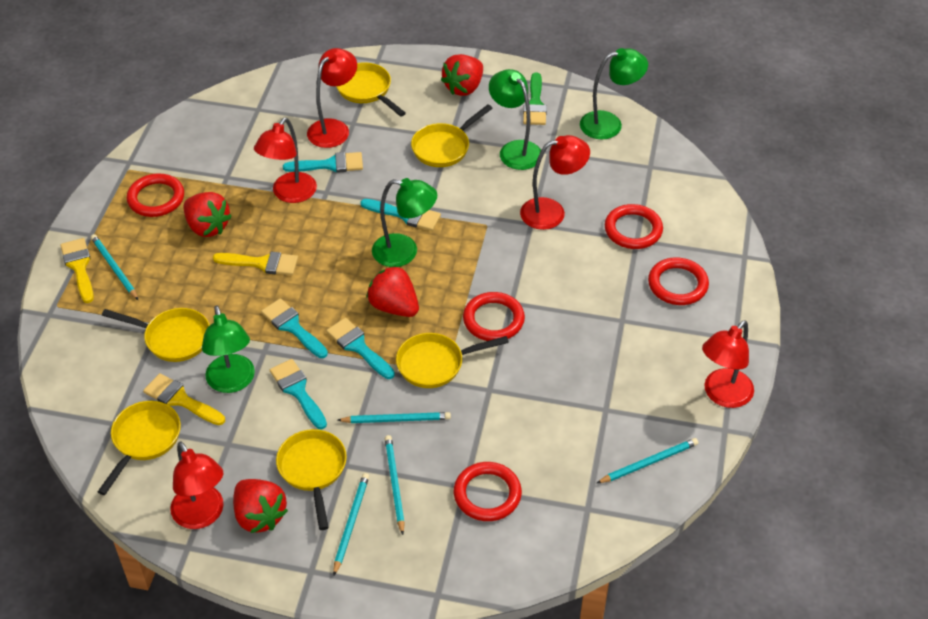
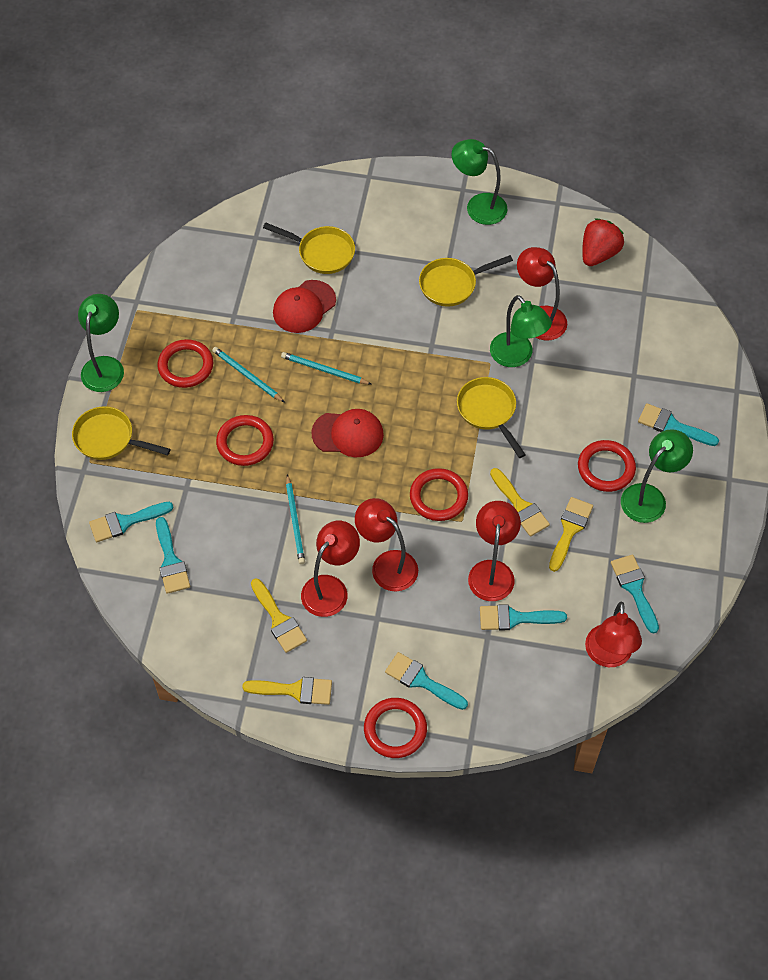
green brush: [523,72,547,125] = 1 -> none = 0
red cap: none = 0 -> [273,280,336,333] [311,409,384,457] = 2
red strawberry: [184,192,232,237] [233,479,288,533] [366,265,419,317] [441,54,483,96] = 4 -> [582,219,624,266] = 1
turquoise brush: [261,298,328,358] [270,359,327,429] [283,152,363,173] [326,318,395,379] [360,199,441,231] = 5 -> [89,502,173,542] [156,517,190,594] [385,652,468,710] [480,604,567,630] [611,554,659,634] [638,403,719,446] = 6
turquoise pencil: [91,234,138,300] [333,473,369,576] [337,412,451,423] [385,435,405,535] [597,438,698,483] = 5 -> [212,347,284,402] [281,352,371,384] [286,474,305,564] = 3
yellow brush: [60,238,94,303] [143,373,225,425] [213,252,298,275] = 3 -> [242,677,332,705] [251,579,307,653] [490,468,550,537] [549,497,593,572] = 4
yellow pan: [98,401,181,495] [102,308,210,362] [276,429,347,530] [336,62,406,117] [396,333,509,388] [411,105,493,167] = 6 -> [72,406,171,460] [263,223,355,274] [419,255,513,307] [457,377,526,458] = 4

